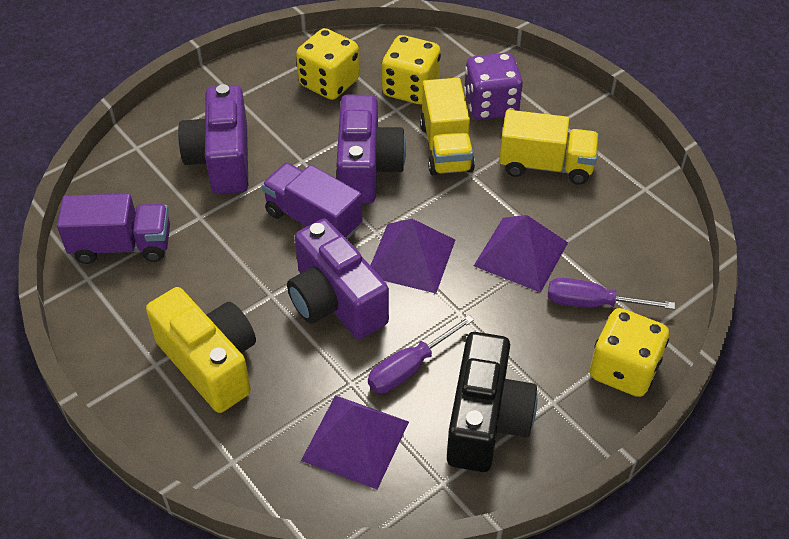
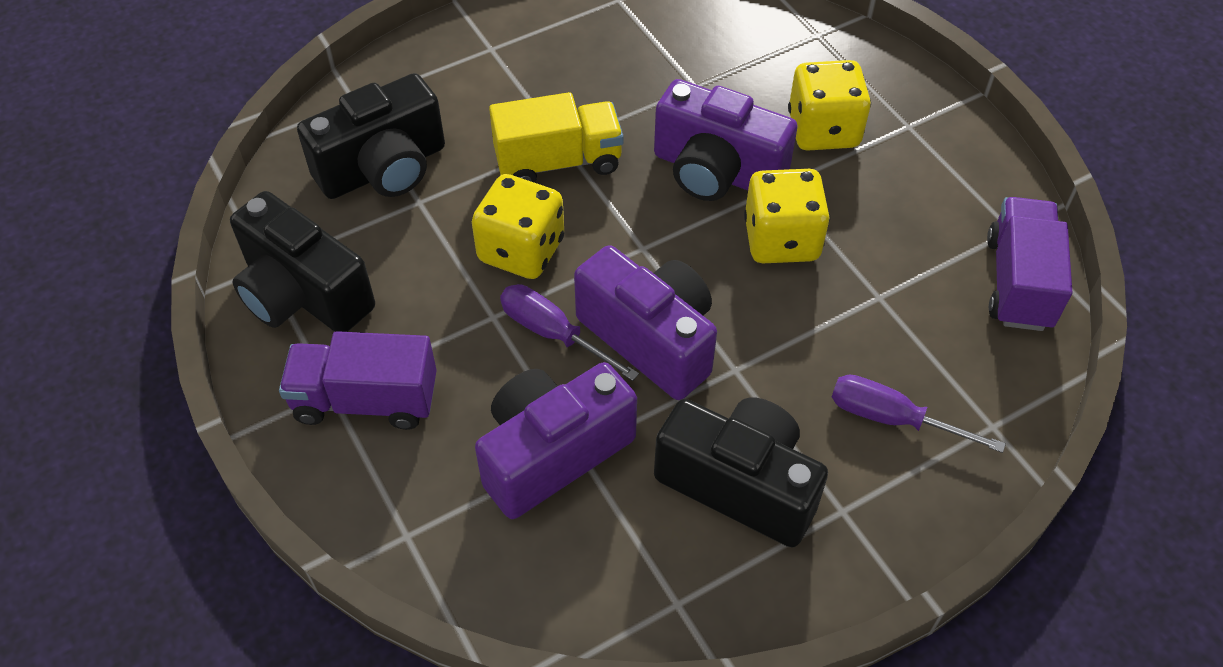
black camera: [447,332,537,472] = 1 -> [230,191,375,332] [297,73,445,199] [654,397,828,548] = 3
purple dice: [464,53,523,120] = 1 -> none = 0
purple pyramid: [301,395,409,490] [370,219,455,293] [474,215,568,293] = 3 -> none = 0
yellow camera: [146,287,256,413] = 1 -> none = 0
yellow truck: [420,78,475,176] [499,110,599,185] = 2 -> [489,92,624,183] = 1

